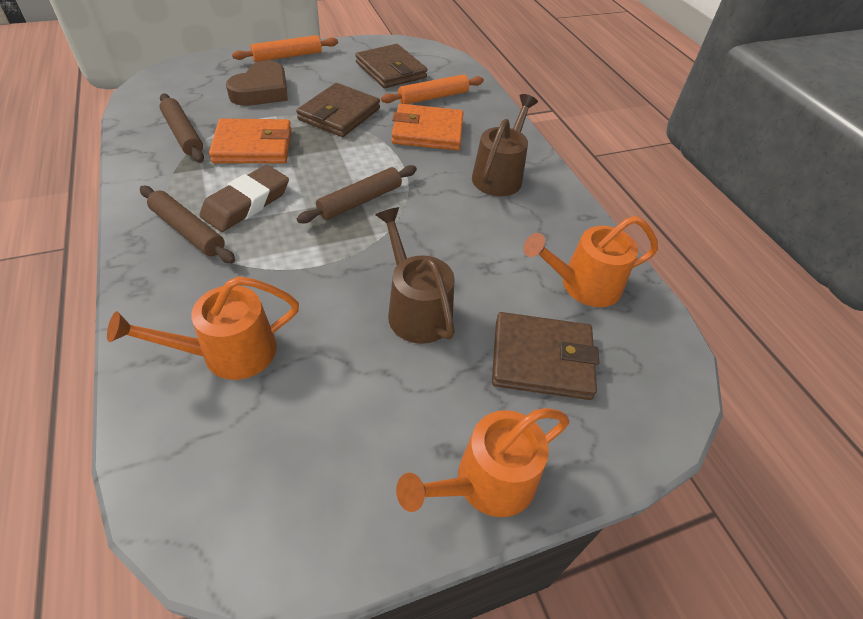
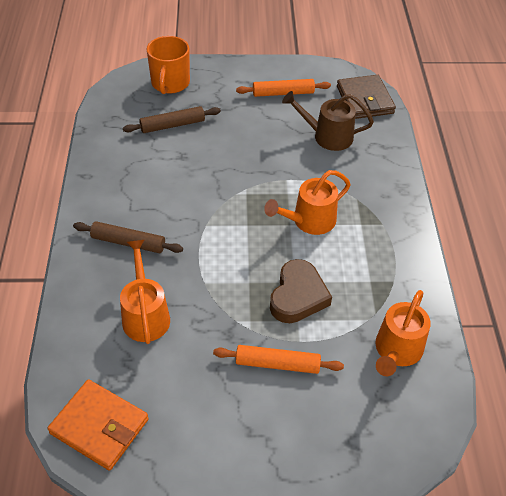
brown eraser: [199,165,289,232] = 1 -> none = 0
brown rolling pin: [140,186,235,263] [160,94,204,163] [297,165,417,223] = 3 -> [73,221,183,253] [123,106,221,133] = 2
brown wallet: [296,83,380,137] [355,44,427,88] [492,312,599,400] = 3 -> [337,75,396,119] = 1
brown watering can: [376,207,455,344] [472,94,538,196] = 2 -> [282,91,374,151] = 1
orange mug: none = 0 -> [147,36,190,94] = 1
orange wallet: [209,118,291,163] [391,104,463,150] = 2 -> [48,379,149,471] = 1

